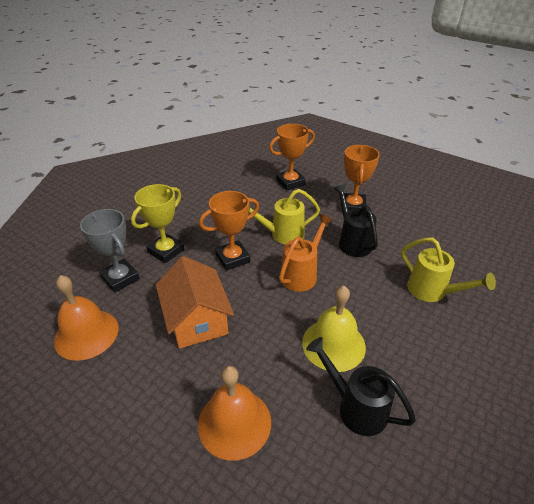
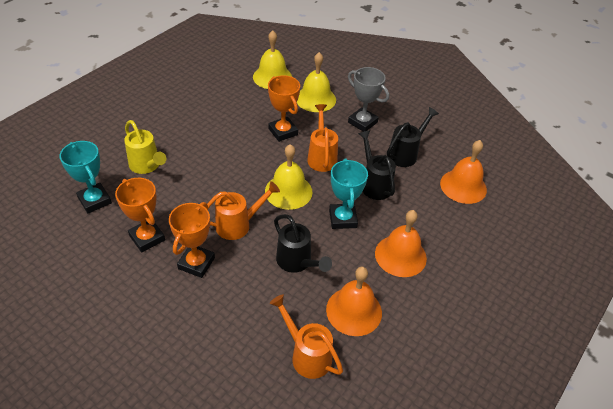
black watering can: [306,337,416,436] [333,184,378,257] = 2 -> [274,214,332,273] [358,130,396,200] [387,107,439,167] = 3
orange bell: [54,275,119,361] [198,366,271,461] = 2 -> [326,267,382,336] [375,210,427,277] [440,140,487,204] = 3
orange house: [156,256,234,349] = 1 -> none = 0
orange watering can: [279,214,333,292] = 1 -> [207,181,280,240] [269,294,343,379] [307,104,338,172] = 3
turquoise trophy: none = 0 -> [59,141,112,213] [329,158,368,229] = 2
yellow bell: [302,286,366,372] = 1 -> [253,30,292,89] [265,144,313,210] [297,52,336,112] = 3
yellow trophy: [131,184,184,263] = 1 -> none = 0
yellow watering can: [249,189,320,244] [401,238,496,302] = 2 -> [124,120,166,174] = 1

